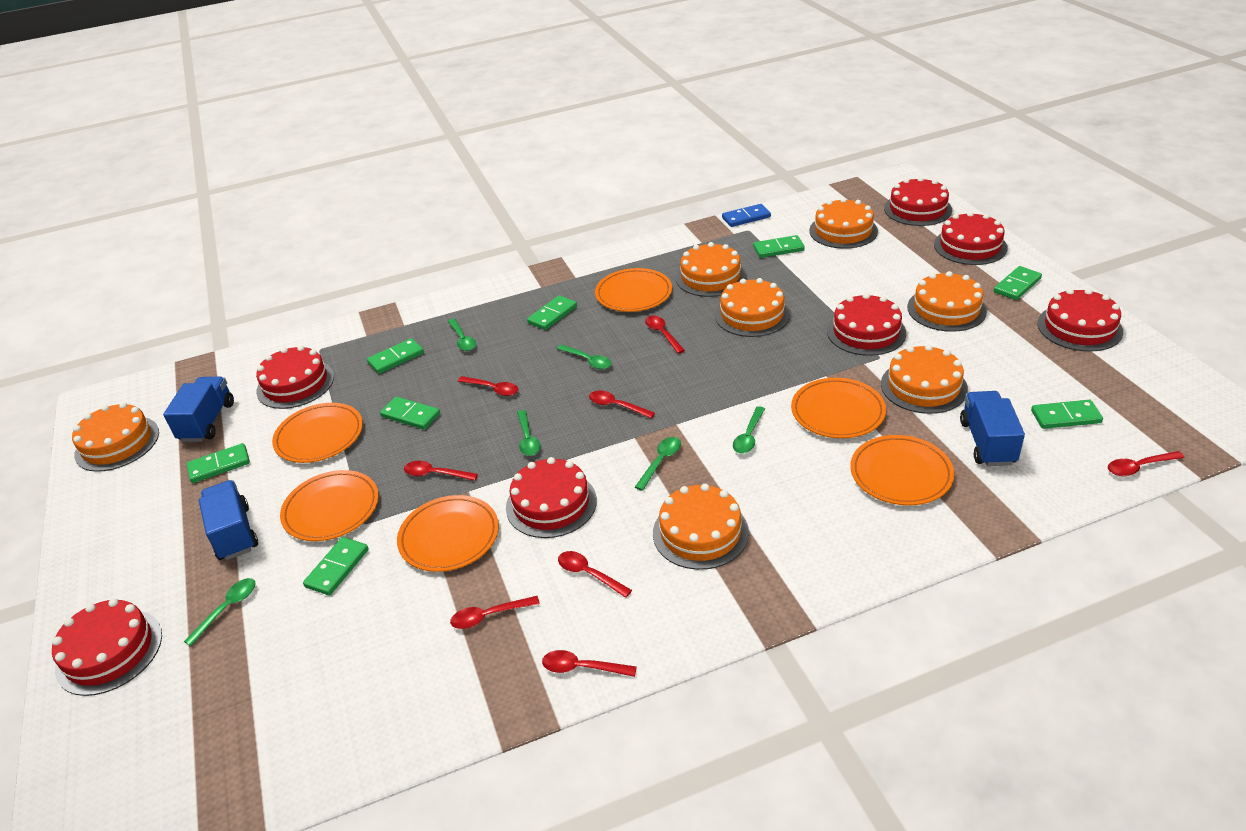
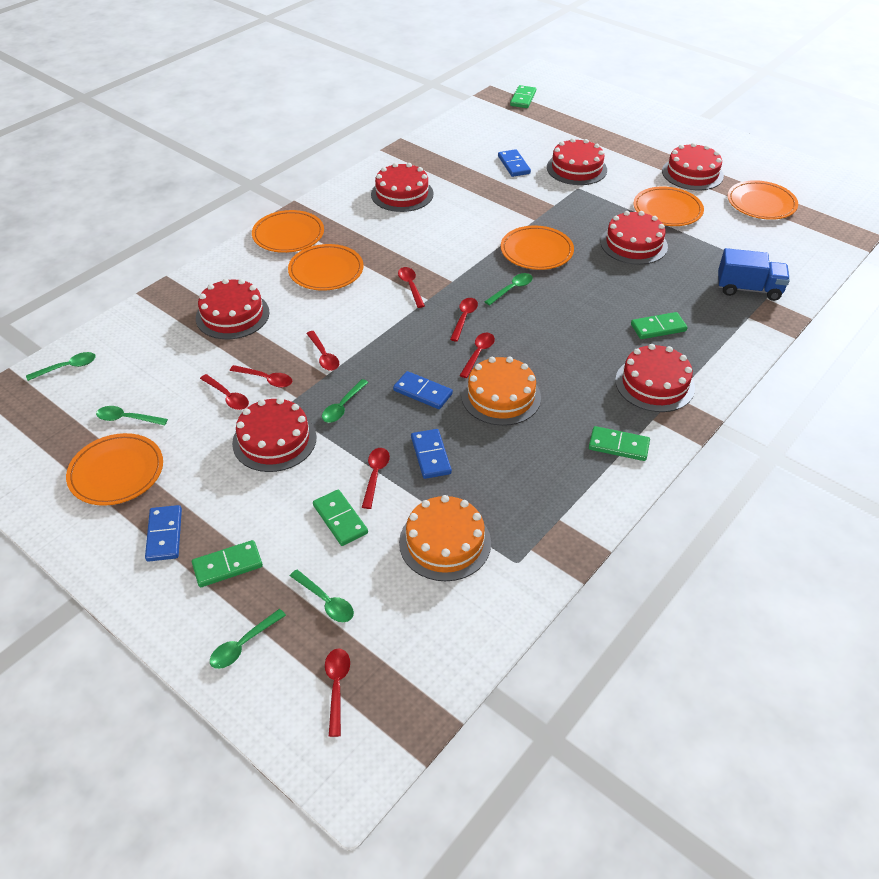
blue domino: [722,204,771,227] = 1 -> [145,505,182,562] [393,371,453,409] [411,429,452,479] [498,149,531,177] = 4
blue truck: [163,377,234,442] [199,480,258,560] [960,391,1025,466] = 3 -> [718,248,790,301] = 1
green domino: [187,443,250,483] [303,537,368,596] [367,338,424,374] [380,396,440,430] [527,295,577,330] [753,235,805,258] [994,266,1042,300] [1031,400,1103,429] = 8 -> [192,540,263,587] [313,490,368,546] [510,85,536,108] [589,426,650,461] [631,312,688,339] = 5
orange cake: [72,403,159,472] [653,484,749,570] [676,242,746,297] [715,278,790,337] [809,198,878,249] [881,345,968,414] [907,271,987,332] = 7 -> [399,495,491,581] [461,356,541,426] = 2

